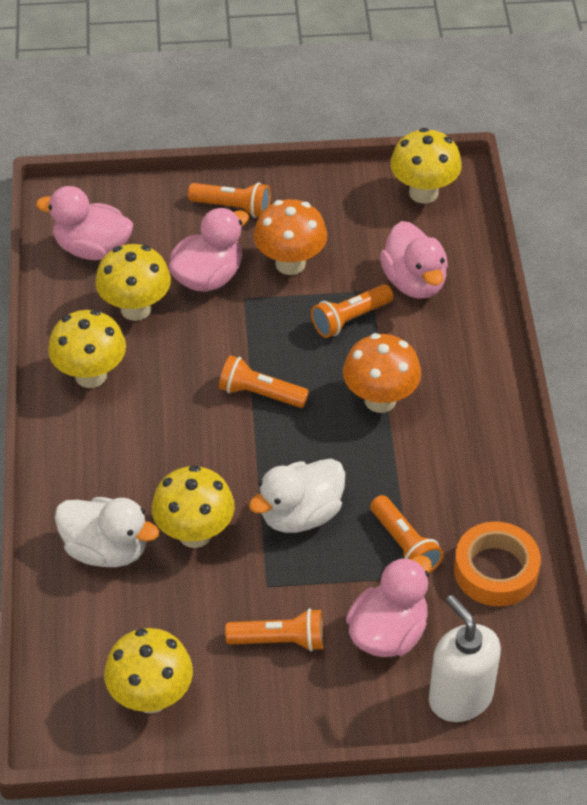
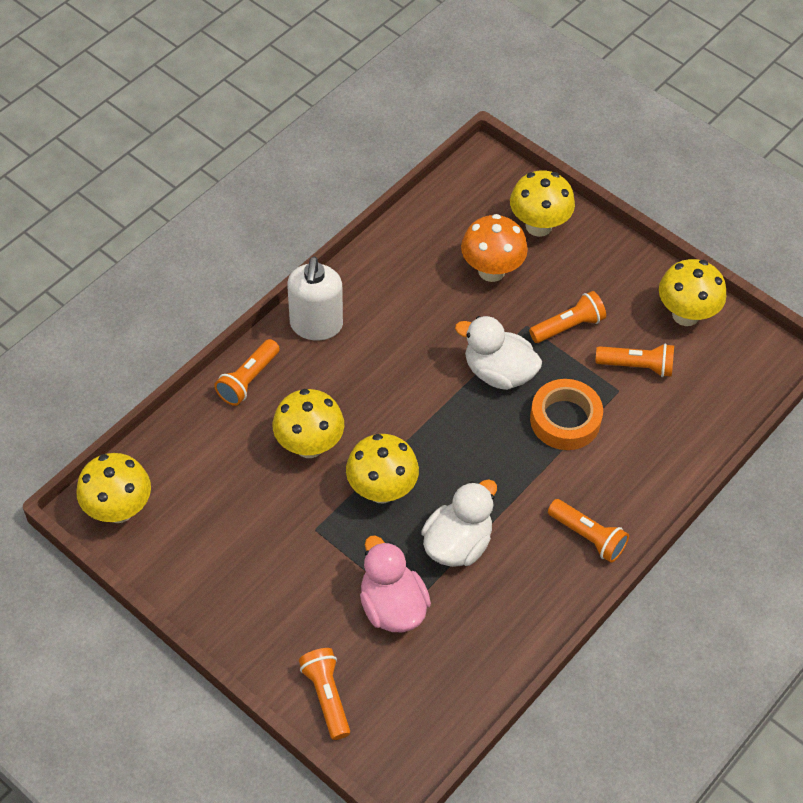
orange mushroom: [254,199,327,275] [343,333,421,413] = 2 -> [461,214,528,282] = 1
pink duck: [36,186,133,260] [169,208,249,292] [346,555,432,657] [380,221,448,299] = 4 -> [360,535,431,632] = 1

